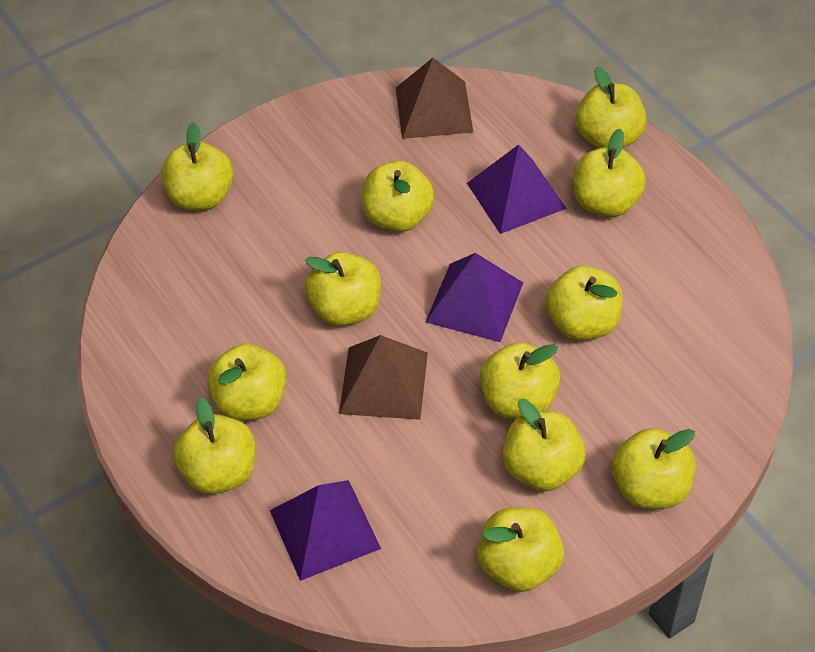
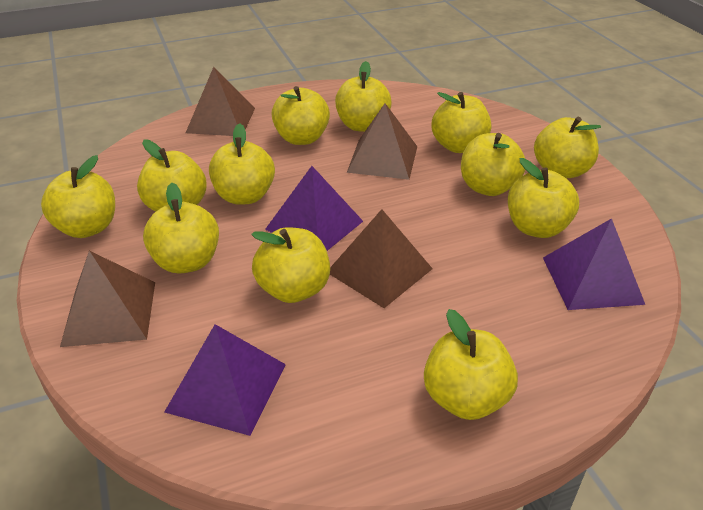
brown pyramid: [339,335,428,420] [396,58,473,139] = 2 -> [60,251,155,347] [186,67,255,136] [330,209,433,308] [347,103,417,180] = 4

